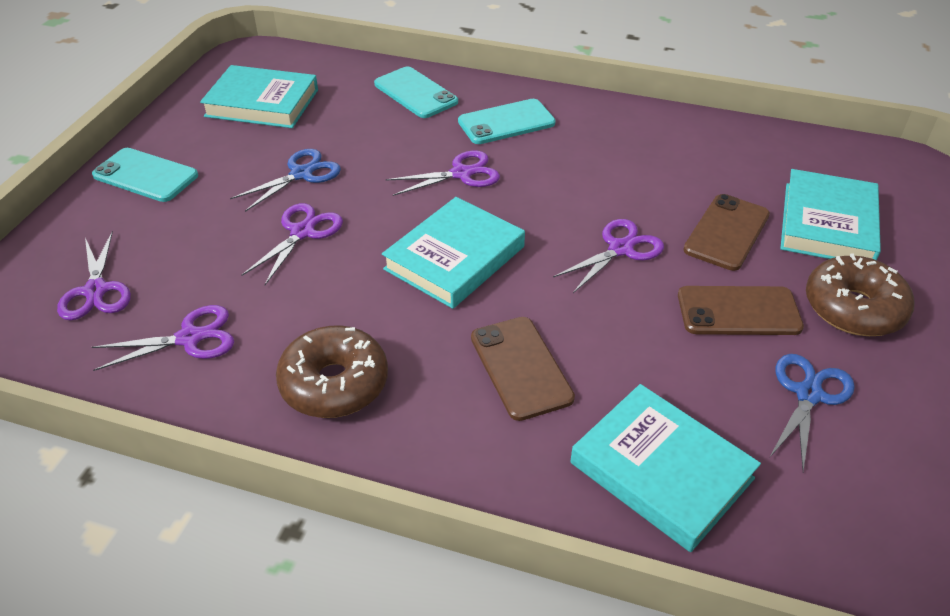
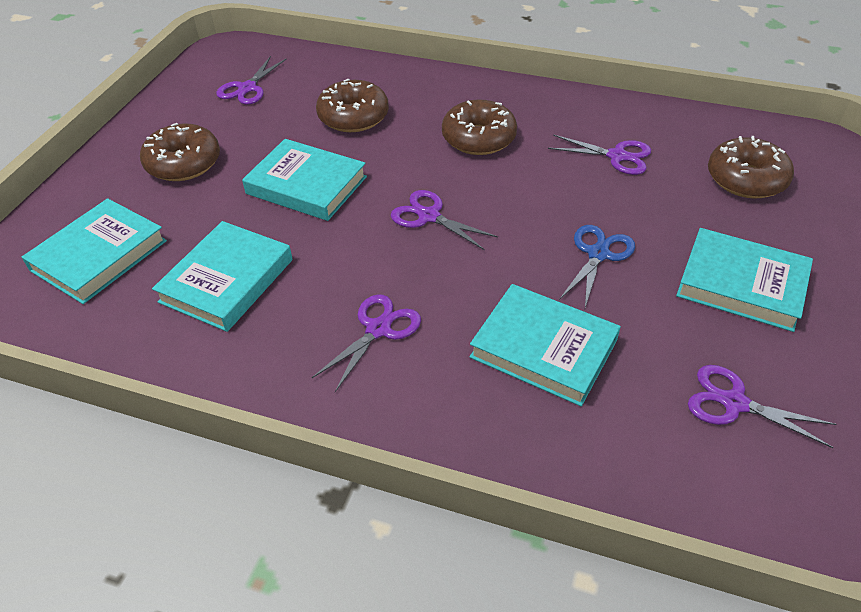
blue scissors: [230,149,341,212] [769,354,855,472] = 2 -> [559,225,635,308] = 1
brown donut: [276,325,388,418] [806,254,915,336] = 2 -> [140,123,220,181] [316,78,389,132] [442,99,517,155] [708,136,794,199] = 4
brown phone: [471,317,575,421] [678,286,804,335] [683,194,770,271] = 3 -> none = 0
turquoise book: [200,65,318,128] [382,197,525,309] [570,384,761,552] [780,169,881,260] = 4 -> [22,198,167,304] [152,221,292,332] [242,139,367,221] [470,284,621,406] [676,228,813,332] = 5
turquoise phone: [92,148,198,202] [374,66,458,118] [458,99,556,144] = 3 -> none = 0

